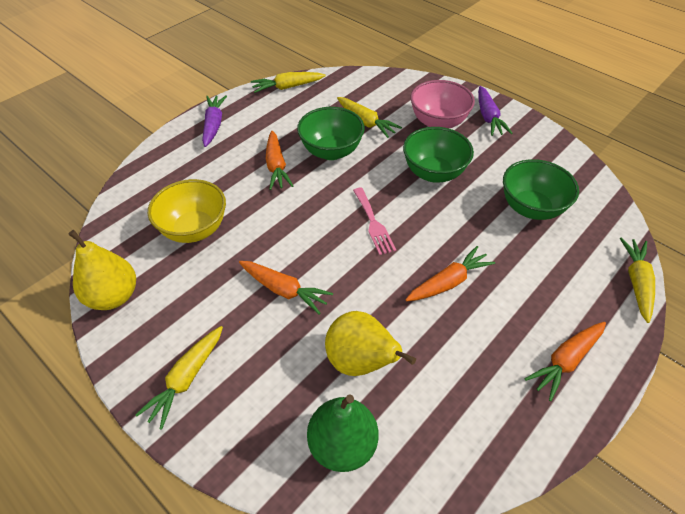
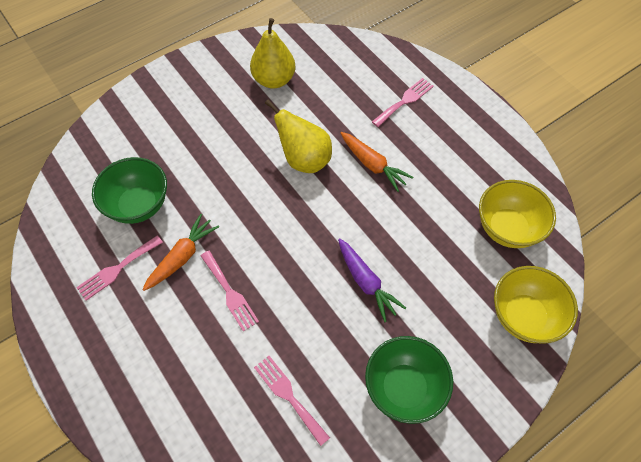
green bowl: [297,107,365,160] [403,127,474,183] [503,159,579,220] = 3 -> [92,157,167,224] [365,336,453,424] = 2
green pear: [307,394,378,472] = 1 -> none = 0
orange carrot: [239,261,333,314] [266,131,293,190] [405,246,495,301] [524,322,606,401] = 4 -> [142,214,219,291] [341,132,413,192] = 2
pink bowl: [410,80,475,129] = 1 -> none = 0
pink fork: [353,188,396,255] = 1 -> [76,235,163,301] [201,251,259,331] [254,356,330,446] [372,78,434,127] = 4
purple carrot: [202,95,227,147] [478,86,512,136] = 2 -> [338,238,406,322] = 1
yellow bowl: [148,179,226,243] = 1 -> [479,180,556,248] [494,266,578,343] = 2
yellow carrot: [136,326,223,430] [251,72,326,93] [337,97,402,138] [620,238,655,323] = 4 -> none = 0

